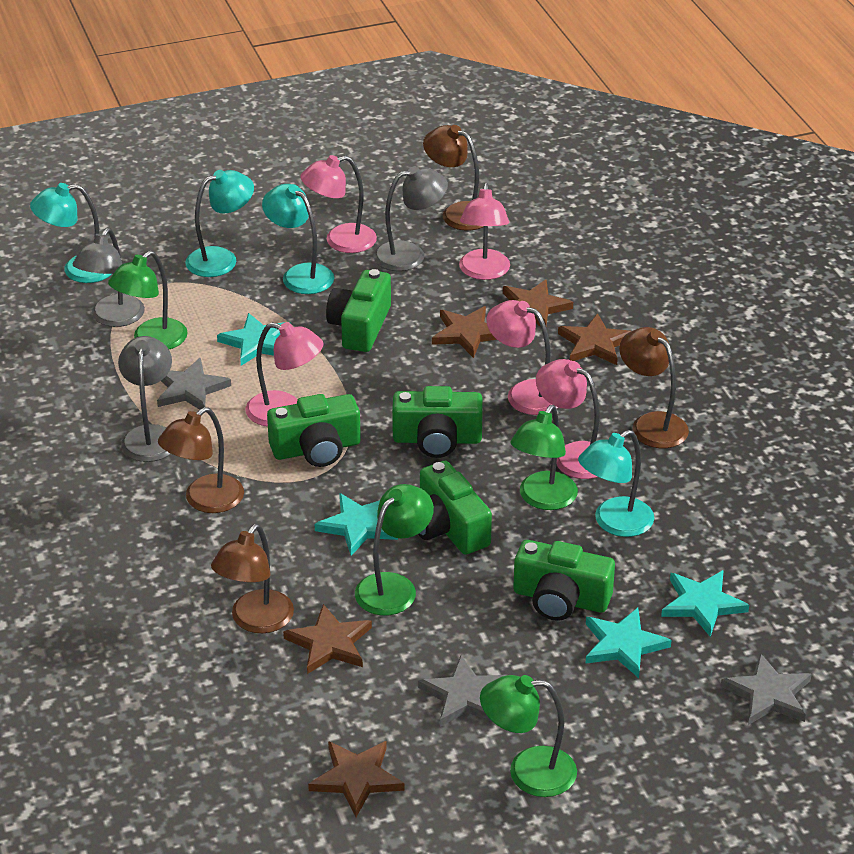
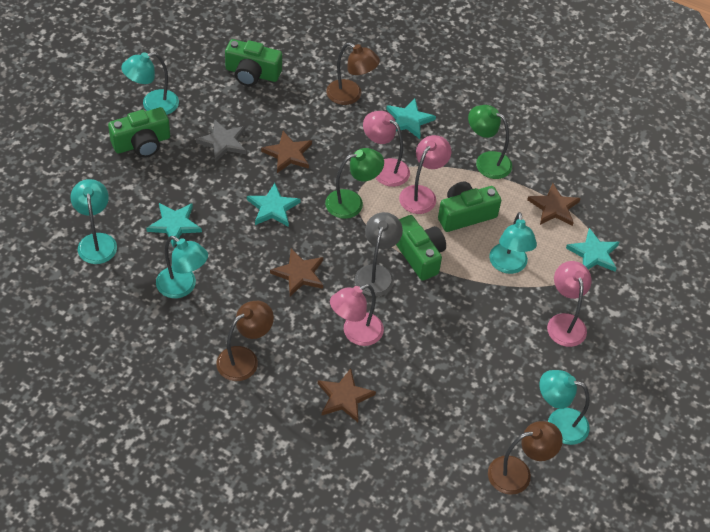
brown lamp: [158,407,244,513] [211,524,294,633] [423,125,484,231] [619,327,689,448] = 4 -> [216,301,274,381] [326,43,380,105] [488,421,563,495] = 3
brown star: [283,604,372,674] [308,741,405,817] [432,306,497,358] [503,279,573,327] [558,313,631,365] = 5 -> [261,131,312,173] [270,248,323,296] [318,368,376,422] [527,183,581,226] = 4
green camera: [267,394,361,467] [326,269,391,352] [392,386,483,458] [418,461,492,555] [513,540,615,621] = 5 -> [108,107,170,157] [225,39,282,86] [396,215,446,281] [438,182,501,232] = 4
green lamp: [108,251,188,349] [355,484,434,615] [480,675,577,797] [510,405,578,510] = 4 -> [325,148,384,219] [468,105,512,179] = 2
grey lamp: [73,228,145,327] [118,336,172,462] [373,166,448,271] = 3 -> [355,212,403,296] = 1
grey star: [157,358,231,410] [418,655,506,727] [721,653,812,725] = 3 -> [196,120,246,162] = 1
pink lamp: [246,322,323,426] [300,155,377,253] [459,183,510,280] [486,300,558,415] [536,359,600,479] = 5 -> [330,284,384,346] [363,111,410,187] [399,135,451,214] [547,261,592,347] = 4
turquoise lamp: [30,183,112,283] [185,170,254,277] [262,184,334,294] [578,430,654,537] = 4 -> [71,179,117,264] [121,52,179,115] [156,236,208,298] [489,212,537,274] [539,370,590,445] = 5

